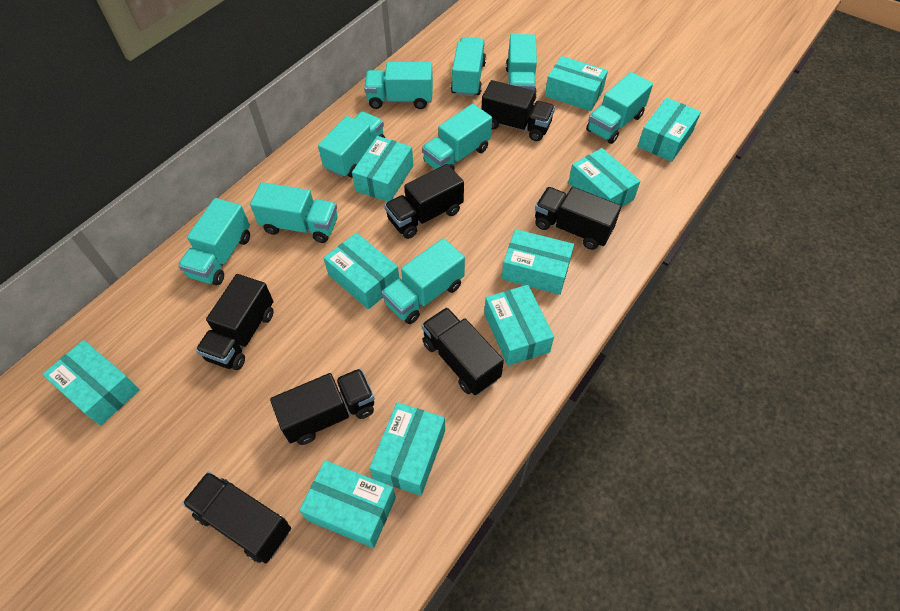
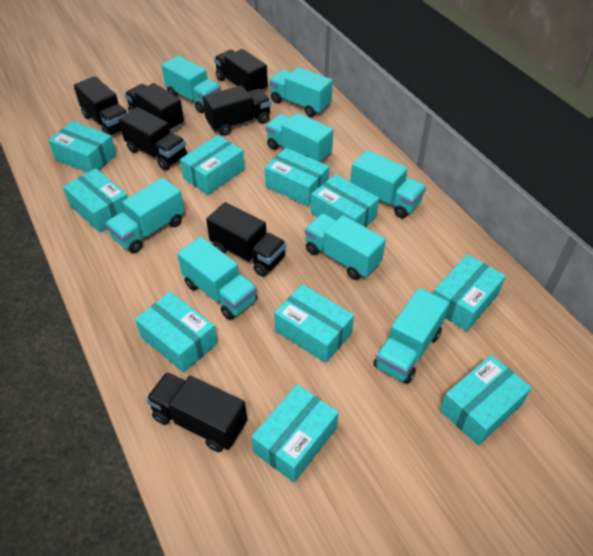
turquoise truck: [178,198,250,285] [250,182,338,243] [318,112,385,178] [364,62,433,109] [381,238,465,324] [422,104,492,170] [451,37,486,97] [506,34,537,101] [586,72,653,144] = 9 -> [105,178,185,254] [161,55,221,113] [177,237,257,320] [266,113,333,163] [269,67,333,117] [305,214,386,280] [351,150,426,218] [374,288,449,384] = 8

